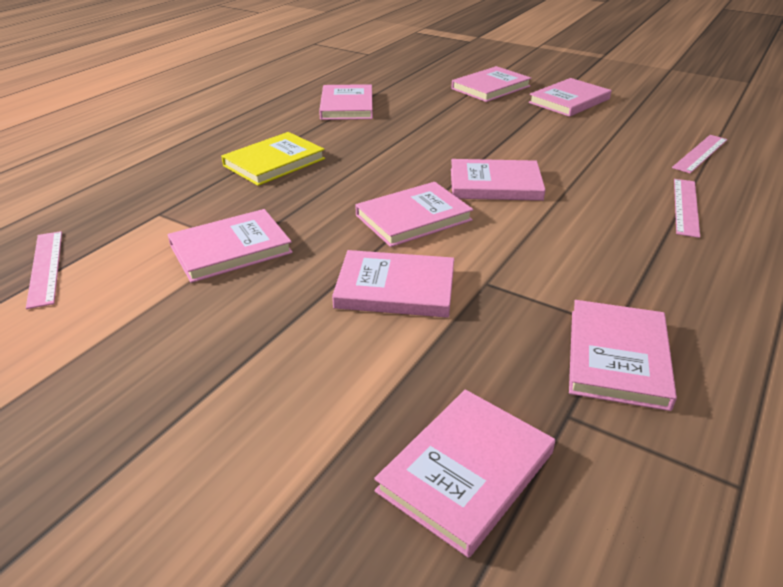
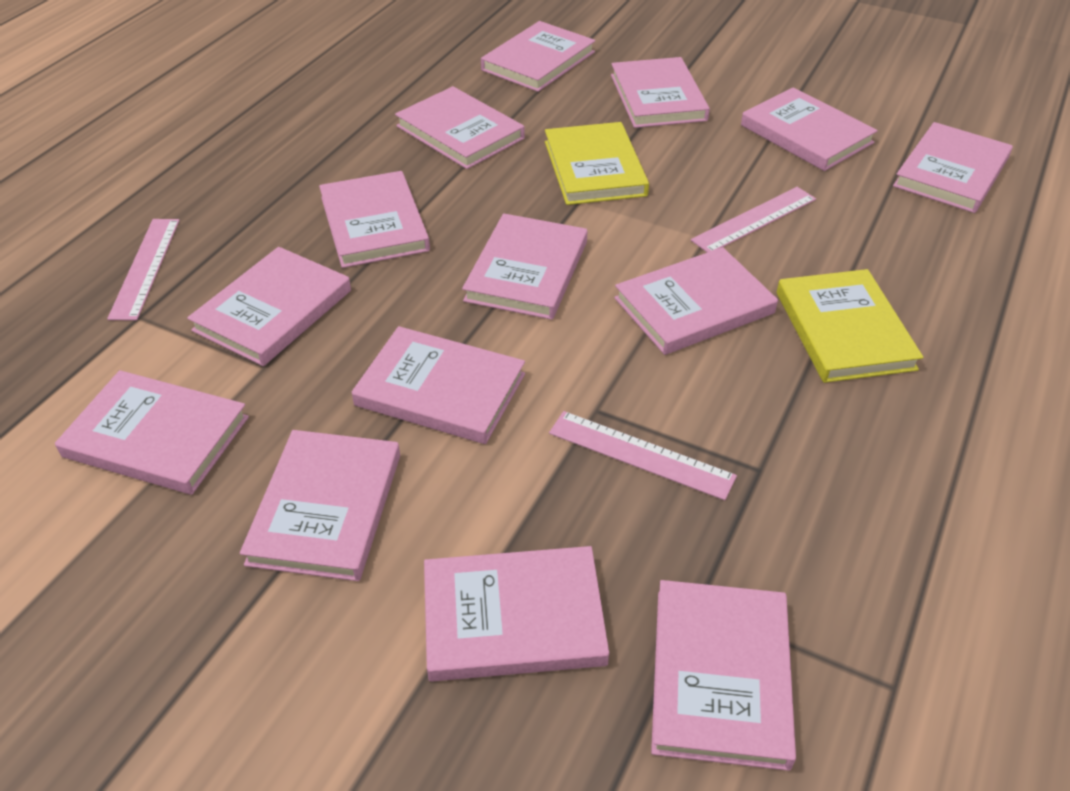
pink book: [168,209,293,283] [319,84,373,120] [332,250,454,318] [355,182,473,247] [374,390,555,558] [451,66,532,102] [451,159,545,201] [529,78,611,117] [569,300,677,411] = 9 -> [55,370,249,495] [187,247,351,366] [240,430,400,581] [319,171,430,268] [352,326,525,444] [395,86,525,169] [424,546,609,682] [462,213,587,320] [481,21,595,92] [611,57,710,128] [614,247,778,355] [651,580,796,771] [741,87,878,171] [893,122,1013,213] = 14
yellow book: [221,132,325,186] = 1 -> [545,122,649,205] [777,269,923,383] = 2

